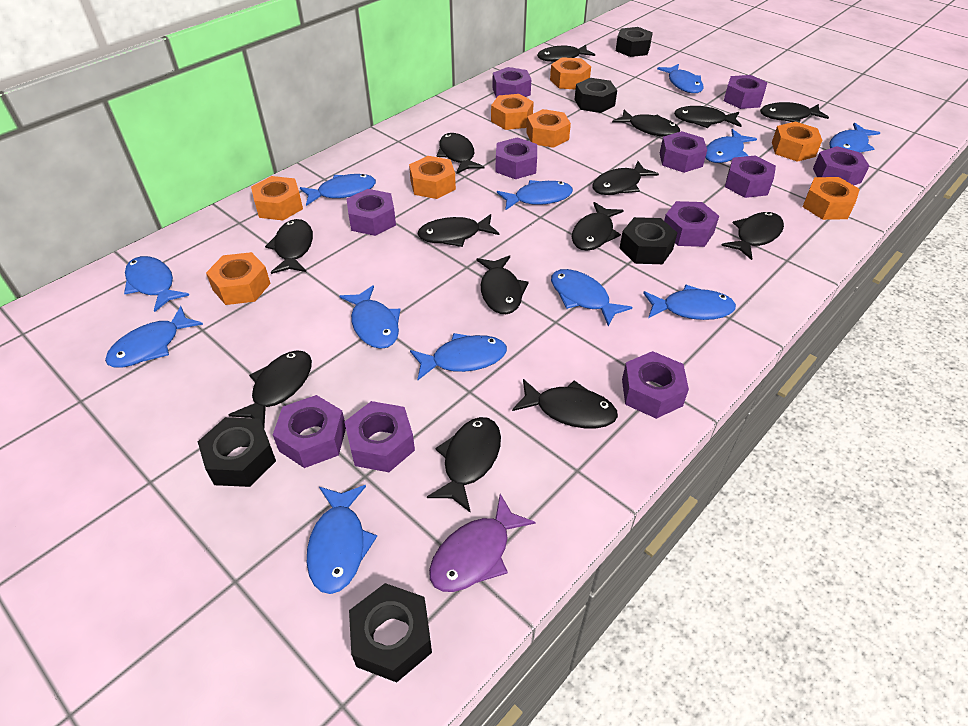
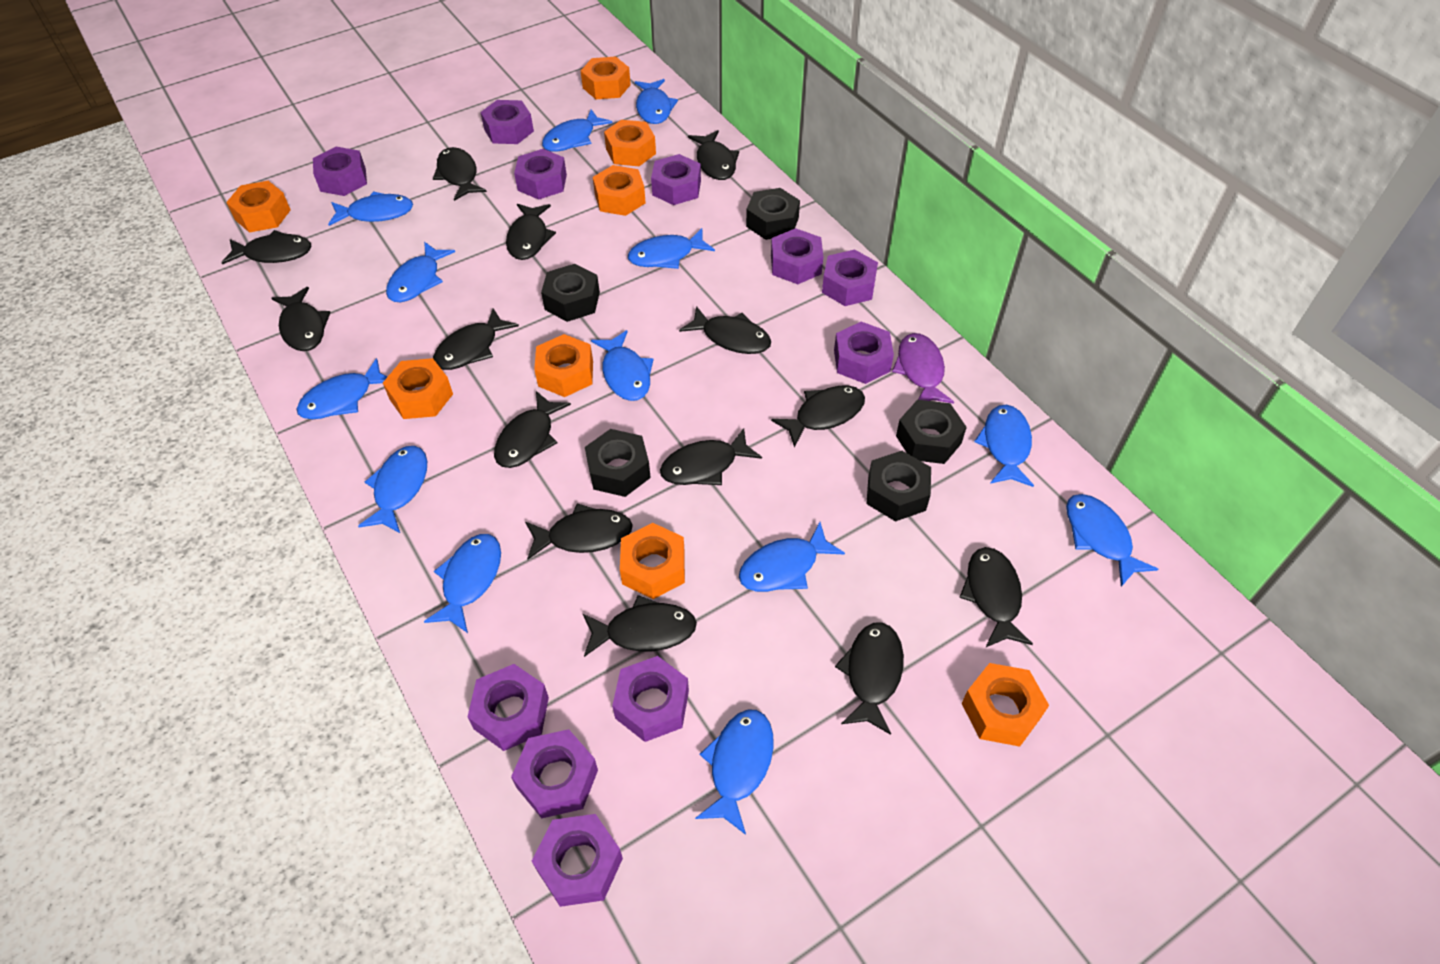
blue fish: [105,306,203,368] [124,256,190,312] [300,174,376,206] [307,485,377,594] [340,285,400,349] [410,333,507,380] [497,180,573,211] [551,269,632,326] [643,285,736,320] [657,64,704,93] [705,129,757,163] [829,123,880,152] = 12 -> [297,358,387,419] [328,191,413,226] [358,446,427,533] [386,242,455,302] [424,534,501,633] [542,109,613,152] [591,330,654,401] [628,228,715,269] [635,79,678,124] [695,710,774,835] [739,522,845,592] [974,405,1034,487] [1066,494,1158,587] = 13

